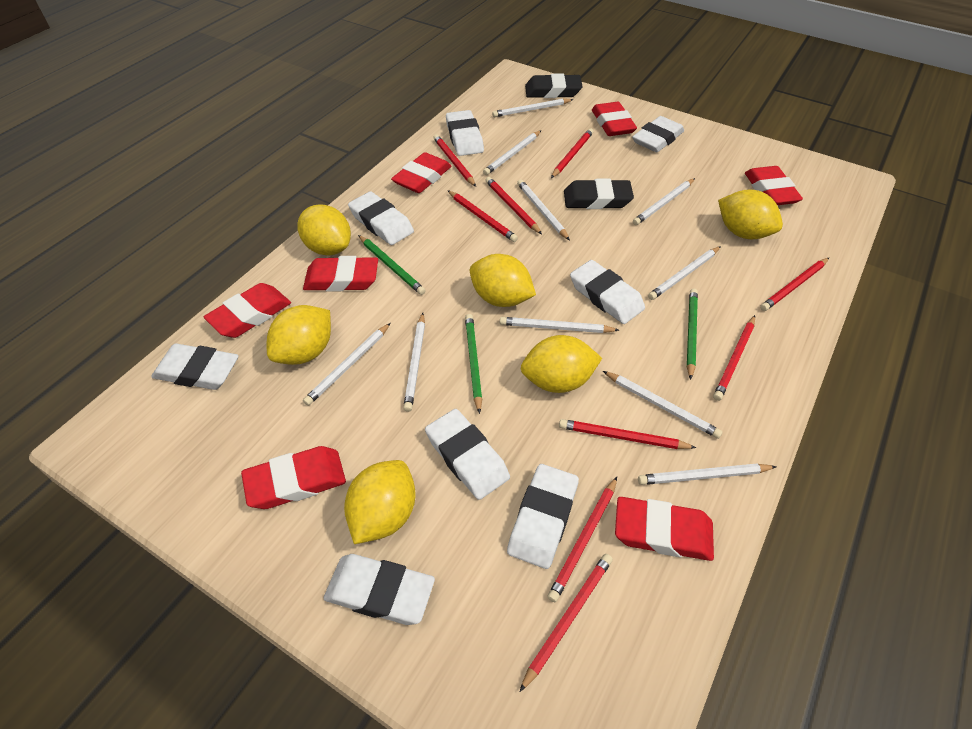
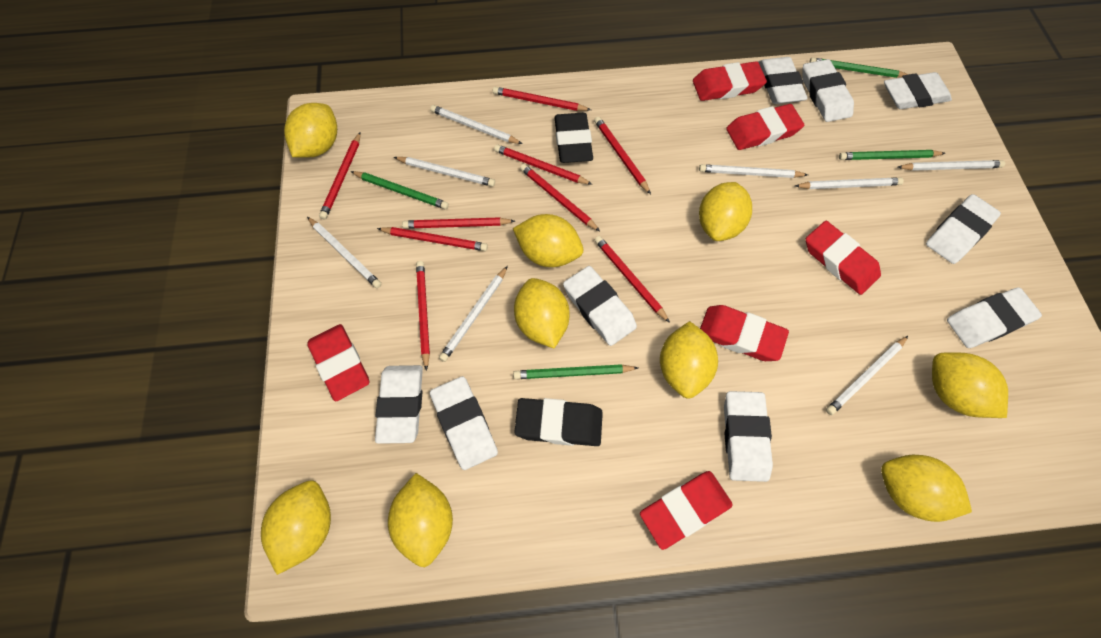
green pencil: [358,235,426,295] [465,314,482,414] [687,288,698,380] = 3 -> [350,171,449,209] [513,364,638,379] [809,57,909,78] [839,150,945,160] = 4
red eraser: [204,283,291,338] [241,446,346,509] [303,256,378,292] [391,152,452,193] [592,102,637,136] [615,497,714,561] [745,166,803,205] = 7 -> [307,324,369,402] [640,471,733,550] [693,61,767,101] [700,305,789,361] [726,104,804,150] [806,221,881,295] = 6
white eraser: [151,344,239,390] [324,554,435,625] [348,191,414,245] [425,409,510,500] [446,110,484,156] [507,464,579,569] [570,260,645,324] [632,116,684,152] = 8 -> [375,365,423,444] [430,376,498,470] [563,266,637,346] [724,391,773,482] [758,57,808,104] [802,59,854,122] [884,72,952,109] [926,194,1001,264] [947,287,1042,348] = 9
white pencil: [303,323,391,406] [403,313,425,412] [483,130,541,175] [492,98,573,117] [500,317,619,333] [517,180,570,240] [603,371,723,439] [633,178,695,225] [638,463,777,485] [648,246,721,300] = 10 -> [307,217,381,288] [394,157,495,187] [430,105,522,144] [439,266,508,362] [699,164,808,178] [795,177,904,189] [826,336,908,415] [898,160,1005,171] = 8
yellow lemon: [267,305,331,365] [298,204,351,255] [344,460,415,544] [470,254,536,307] [521,335,602,393] [718,190,783,239] = 6 -> [261,481,331,575] [284,103,337,157] [388,473,453,567] [513,214,583,267] [514,278,570,348] [660,321,718,399] [699,182,752,241] [881,455,972,522] [932,352,1008,418] = 9

